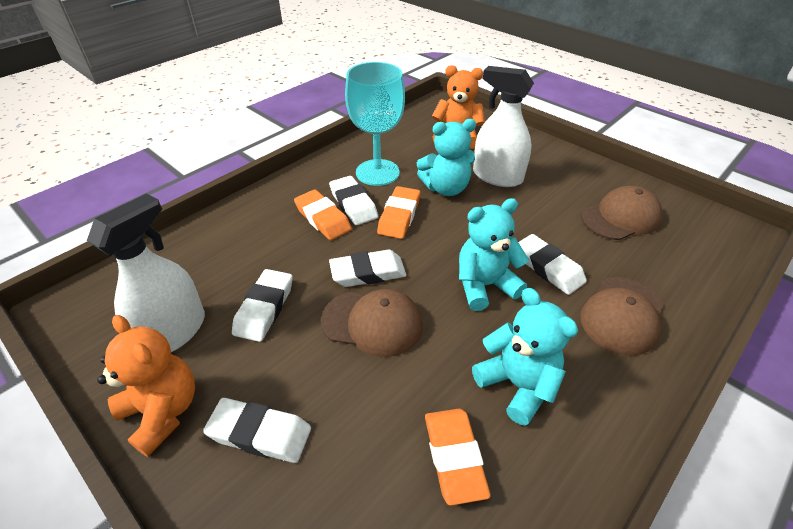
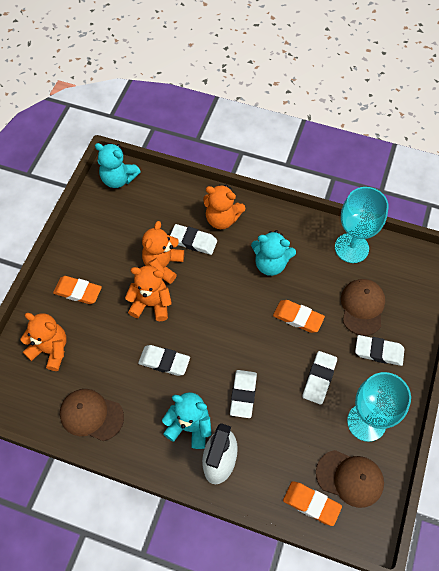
orange teddy bear: [97,315,195,457] [432,65,485,149] = 2 -> [21,313,67,371] [125,266,172,321] [142,221,184,284] [203,185,245,229] = 4
turquoise goblet: [345,62,405,186] = 1 -> [335,187,388,263] [347,372,411,442] = 2
white spray bottle: [87,194,205,352] [473,66,534,187] = 2 -> [202,423,238,484] = 1

